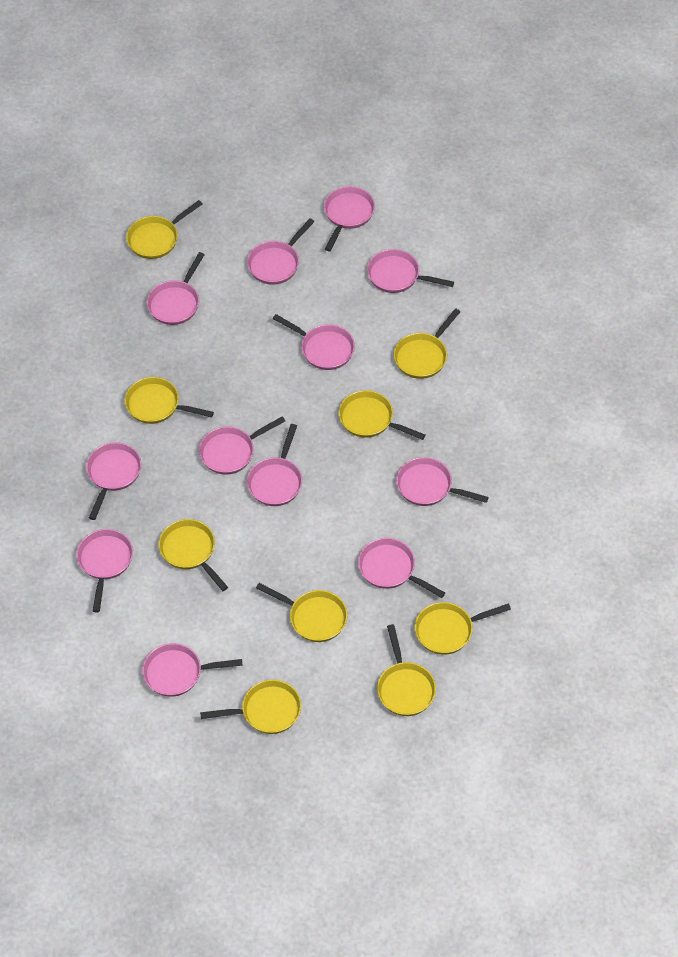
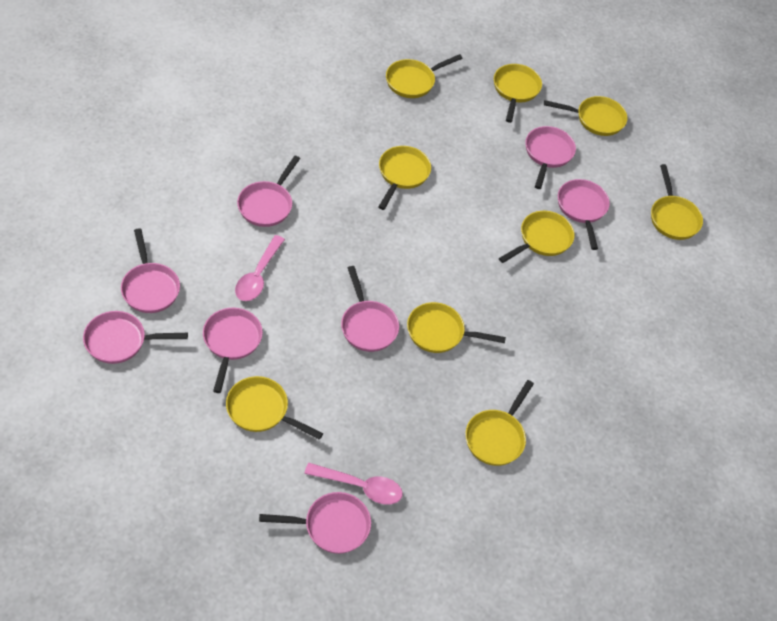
pink pan: [77,529,133,612] [86,442,141,520] [143,643,242,697] [147,252,205,325] [199,416,285,475] [247,218,315,285] [247,424,302,506] [273,314,355,370] [324,186,375,251] [358,538,445,598] [367,249,454,293] [397,457,489,506] = 12 -> [83,311,188,364] [121,228,180,313] [203,308,263,393] [237,156,300,227] [259,492,371,554] [341,266,399,352] [525,126,576,189] [558,179,610,250] = 8
pink spoon: none = 0 -> [235,235,285,301] [304,463,403,505] = 2

